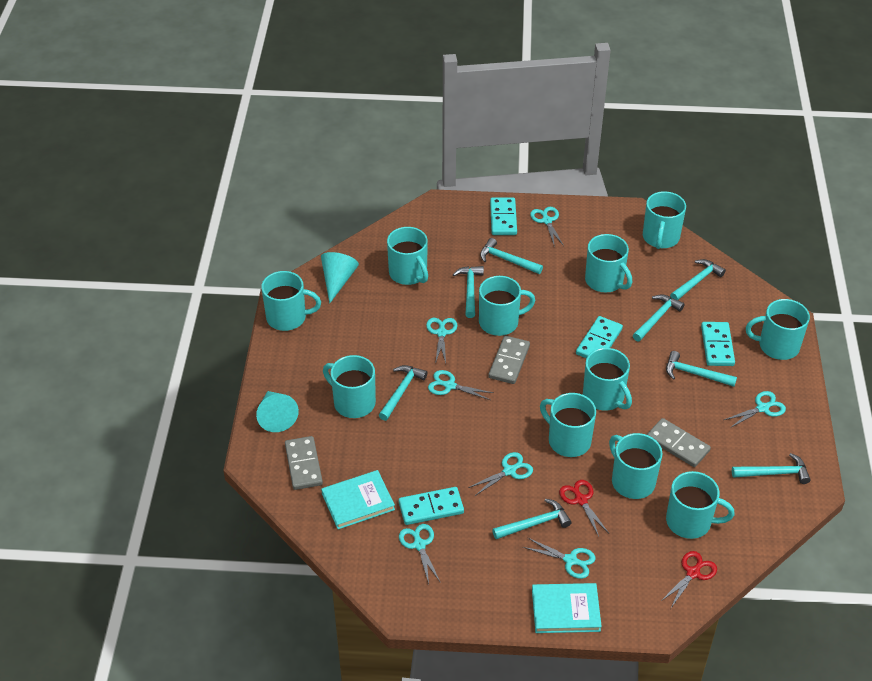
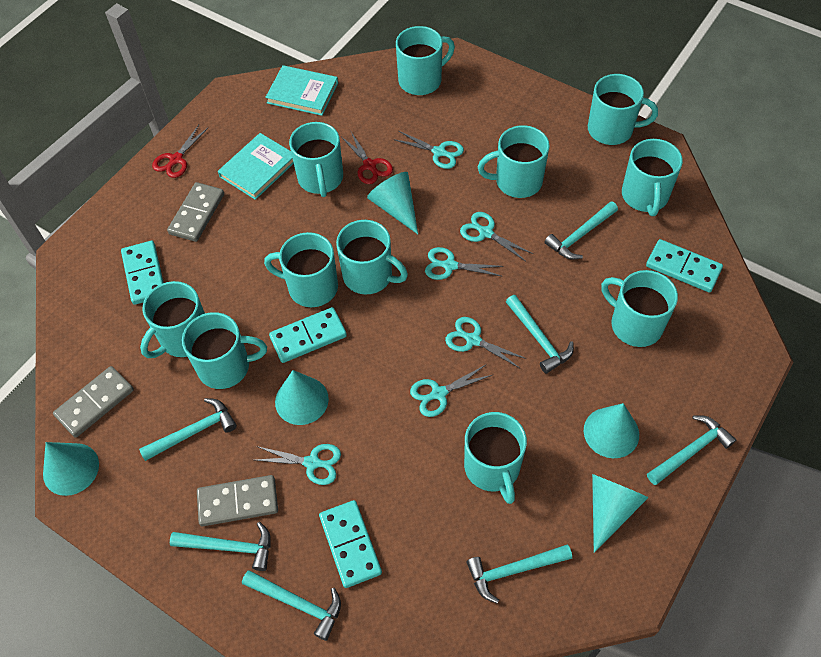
turquoise cone: [256,391,299,432] [321,252,359,303] = 2 -> [43,442,99,496] [275,370,329,425] [367,172,418,234] [584,403,639,458] [592,474,649,553] = 5
turquoise hammer: [379,365,428,421] [452,266,484,318] [480,238,543,274] [492,499,572,539] [633,295,685,341] [666,351,737,387] [670,259,726,300] [732,453,811,484] = 8 -> [139,398,237,461] [170,522,271,571] [242,570,341,641] [466,545,572,604] [506,295,574,374] [544,201,618,260] [647,415,736,485] = 7
turquoise scissors: [399,524,441,584] [426,318,457,364] [428,370,494,400] [468,452,533,496] [523,537,596,579] [530,207,564,247] [724,391,786,428] = 7 -> [255,444,341,485] [393,131,464,169] [410,365,492,417] [425,247,504,280] [445,317,527,369] [460,212,533,261] = 6

